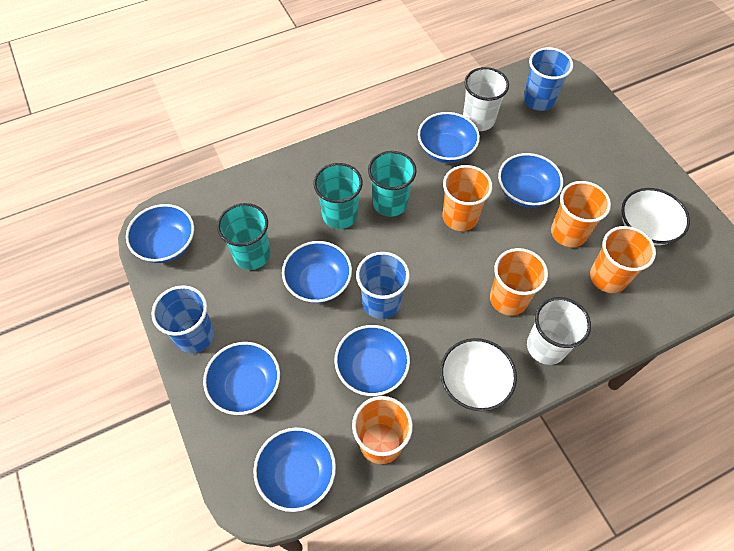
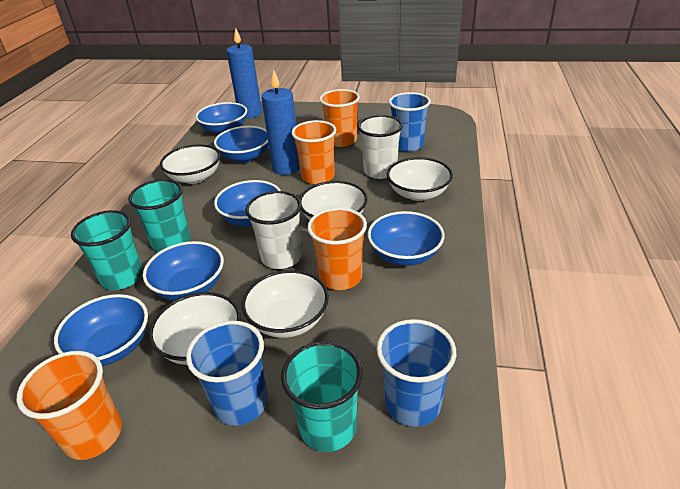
blue bowl: [126,204,194,263] [203,342,280,415] [253,427,336,512] [282,241,352,303] [334,325,410,396] [418,112,480,163] [498,153,563,208] = 7 -> [54,294,148,366] [143,241,224,300] [195,102,247,135] [214,126,269,163] [214,180,281,226] [368,211,445,266] = 6
blue candle: none = 0 -> [226,27,262,118] [261,69,300,175] = 2
orange cup: [352,396,413,464] [443,165,492,231] [490,248,548,316] [551,181,611,247] [590,226,656,293] = 5 -> [17,351,122,460] [291,120,336,184] [307,208,367,290] [320,89,360,147] = 4
white bowl: [440,338,517,411] [622,188,690,245] = 2 -> [149,292,241,365] [160,145,220,184] [242,270,329,338] [299,181,368,220] [387,157,453,201] = 5

